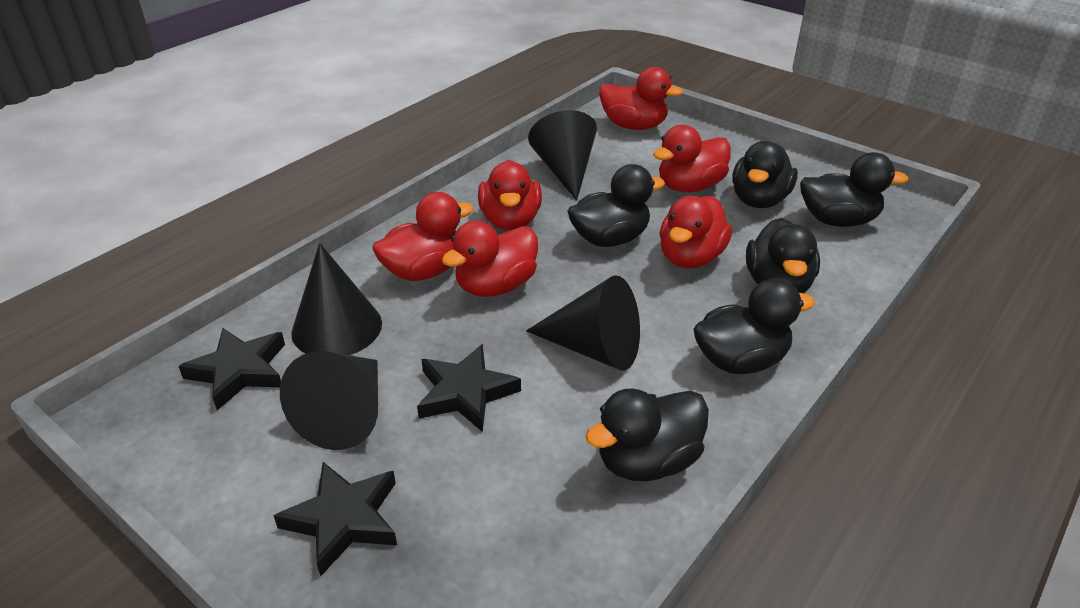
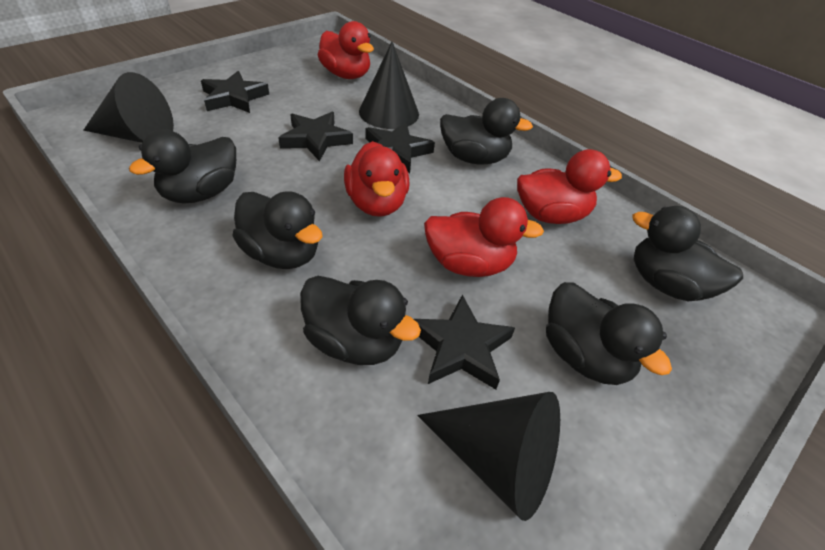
black cone: [280,351,378,450] [291,243,382,355] [526,275,640,371] [528,110,597,201] = 4 -> [84,72,174,143] [359,42,419,129] [418,392,560,521] = 3
black star: [178,328,285,410] [274,462,397,576] [417,344,521,432] = 3 -> [201,71,269,113] [278,112,353,161] [366,122,435,173] [414,295,515,390] = 4
red duck: [372,192,474,281] [442,221,538,297] [478,160,542,230] [599,67,683,130] [653,125,731,192] [660,196,732,268] = 6 -> [318,21,374,79] [344,141,410,217] [424,197,544,277] [517,149,622,224] = 4

